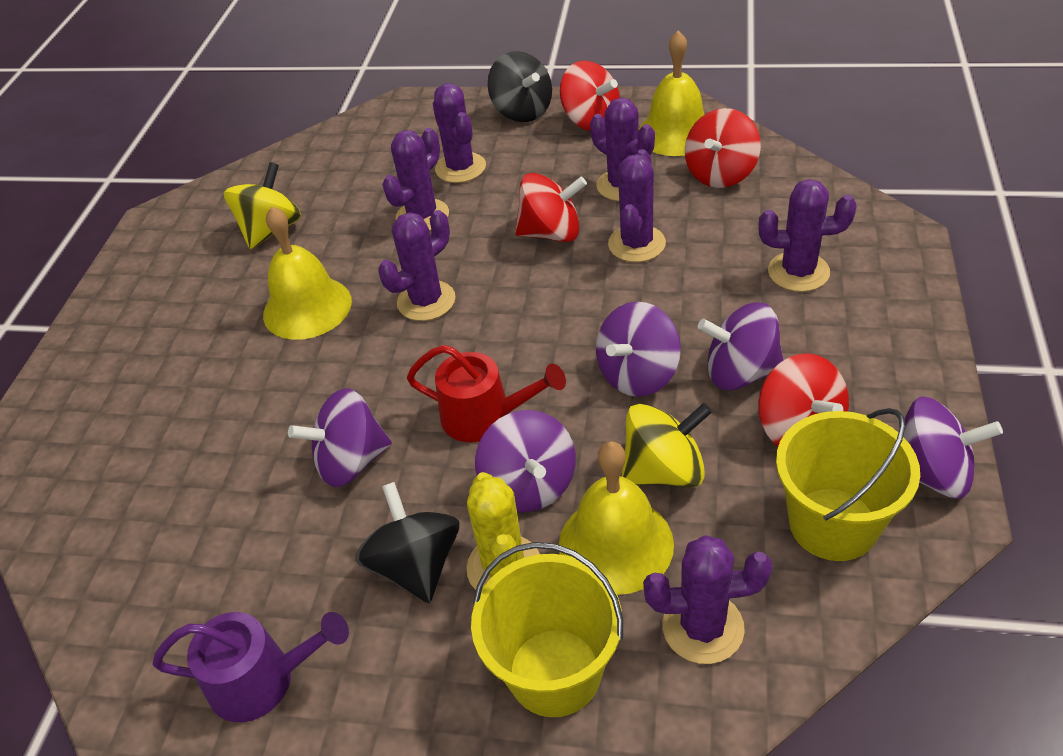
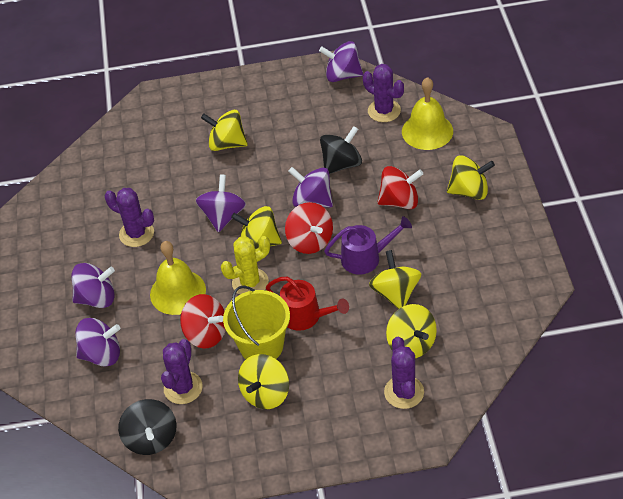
purple cactus: [378,210,456,321] [382,128,449,231] [433,83,486,183] [590,98,655,201] [608,149,666,262] [643,535,773,664] [758,179,857,292] = 7 -> [105,188,154,247] [161,339,203,404] [363,64,404,122] [384,337,424,409] = 4
red spinning top: [515,173,587,242] [560,61,620,131] [685,108,761,188] [758,353,849,446] = 4 -> [180,294,226,349] [285,202,333,254] [377,166,423,209] = 3
yellow bell: [263,206,352,340] [559,441,674,595] [638,30,705,156] = 3 -> [150,241,206,315] [402,77,453,150] = 2
yellow bucket: [471,542,623,717] [776,408,920,561] = 2 -> [223,285,290,359] = 1
yellow spinning top: [224,162,301,249] [622,403,712,488] = 2 -> [201,110,248,151] [231,206,282,250] [238,354,289,409] [369,250,421,309] [386,304,437,358] [447,155,495,200] = 6

